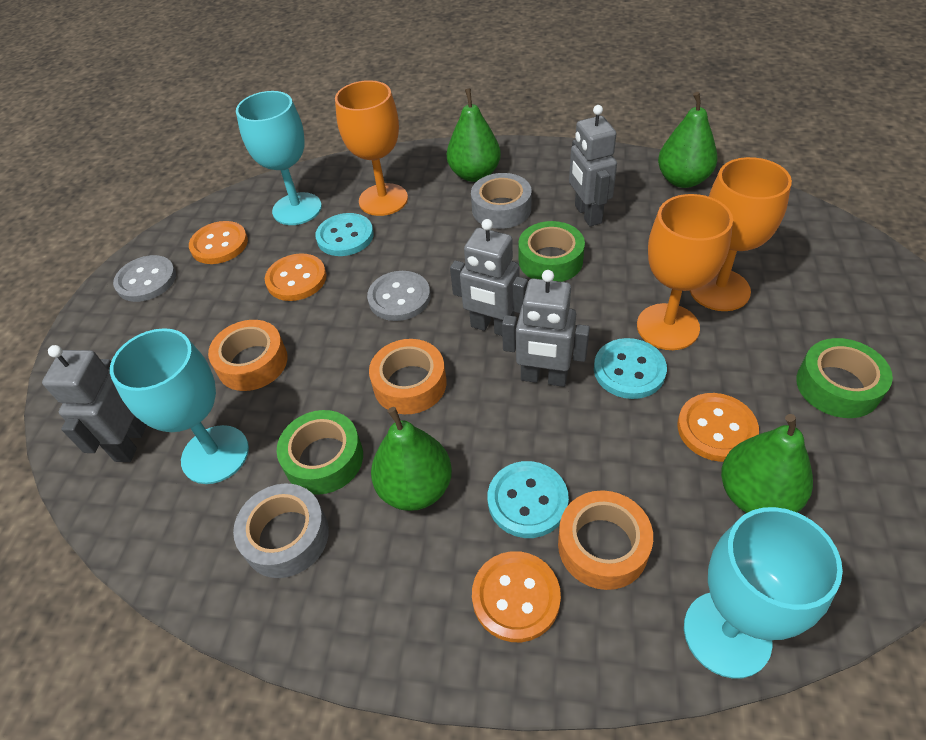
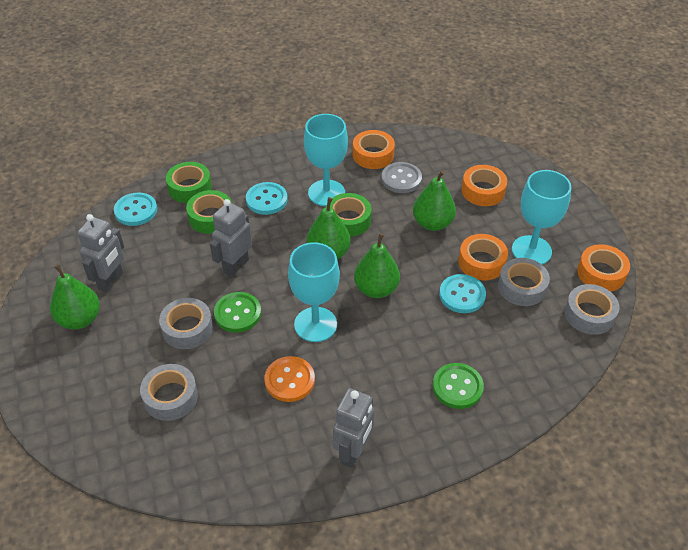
green button: none = 0 -> [214,292,261,332] [433,363,484,409] = 2
grey button: [113,255,176,302] [367,271,430,321] = 2 -> [381,162,422,193] = 1
grey robot: [42,345,147,462] [450,219,528,336] [502,270,590,387] [569,105,617,227] = 4 -> [77,214,124,292] [210,199,252,277] [333,388,374,468] = 3
grey tape: [233,484,329,578] [471,173,532,229] = 2 -> [140,364,198,421] [159,298,213,349] [498,258,550,306] [565,284,619,335] = 4
orange button: [189,221,248,264] [265,253,327,301] [472,551,561,642] [677,393,759,462] = 4 -> [265,356,315,402] = 1
orange goblet: [335,80,408,216] [637,194,733,350] [690,157,792,311] = 3 -> none = 0
orange tape: [208,320,288,391] [369,339,446,414] [558,490,653,590] = 3 -> [353,130,395,169] [458,234,508,280] [462,165,507,206] [577,244,630,292] = 4

